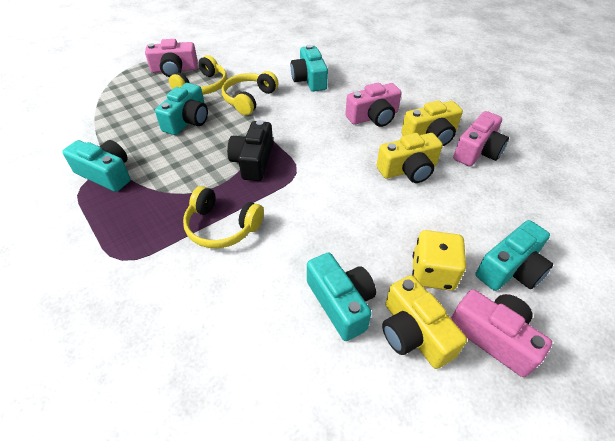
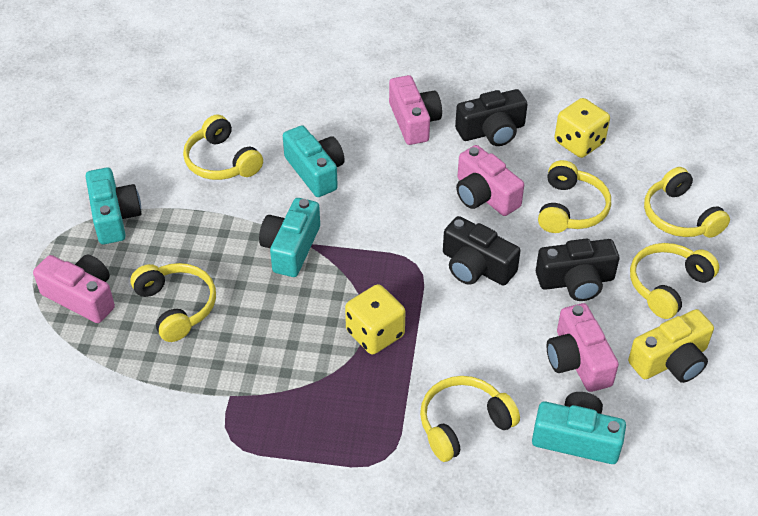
black camera: [227,120,273,181] = 1 -> [443,216,520,286] [455,89,528,146] [536,239,619,301] = 3
turquoise camera: [62,140,131,192] [155,83,208,135] [291,45,328,92] [307,252,376,341] [475,220,553,291] = 5 -> [86,167,141,244] [259,198,320,277] [283,125,345,197] [532,392,626,464] = 4
yellow camera: [377,133,443,183] [382,275,467,369] [401,100,463,146] = 3 -> [628,309,714,383] = 1
yellow dice: [412,230,466,291] = 1 -> [345,284,406,355] [555,98,610,158] = 2
yellow headphones: [169,55,227,95] [183,186,264,248] [222,71,279,115] = 3 -> [130,263,216,342] [183,114,263,180] [420,376,520,462] [538,160,611,233] [630,243,719,319] [644,167,730,238] = 6

